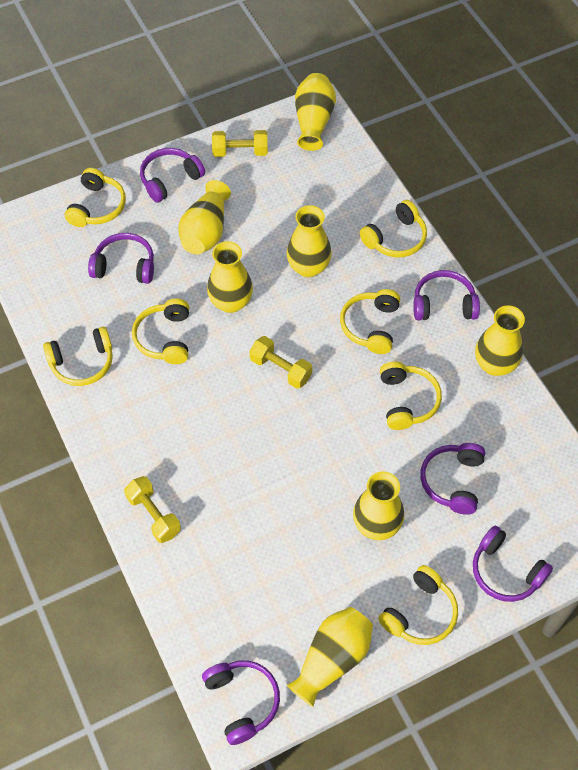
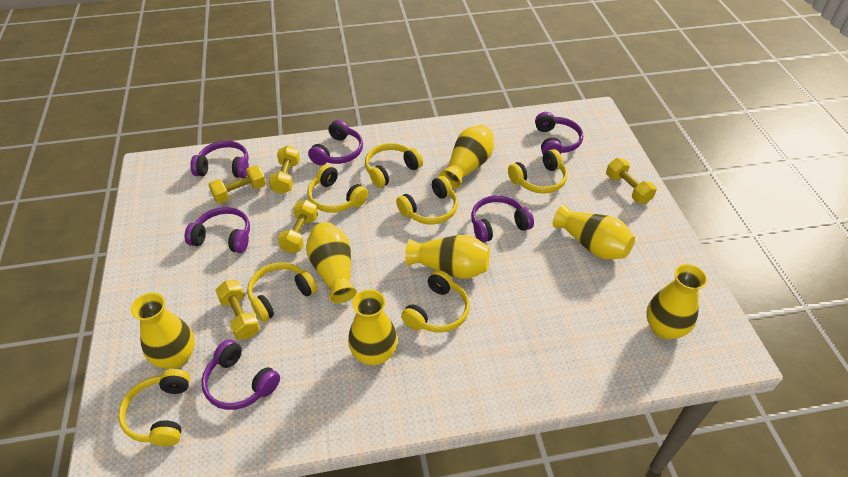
yellow dumbbell: [124,476,181,543] [212,130,268,157] [250,336,312,389] = 3 -> [208,165,266,203] [215,280,260,339] [269,145,300,194] [278,200,318,254] [606,158,657,204] = 5

